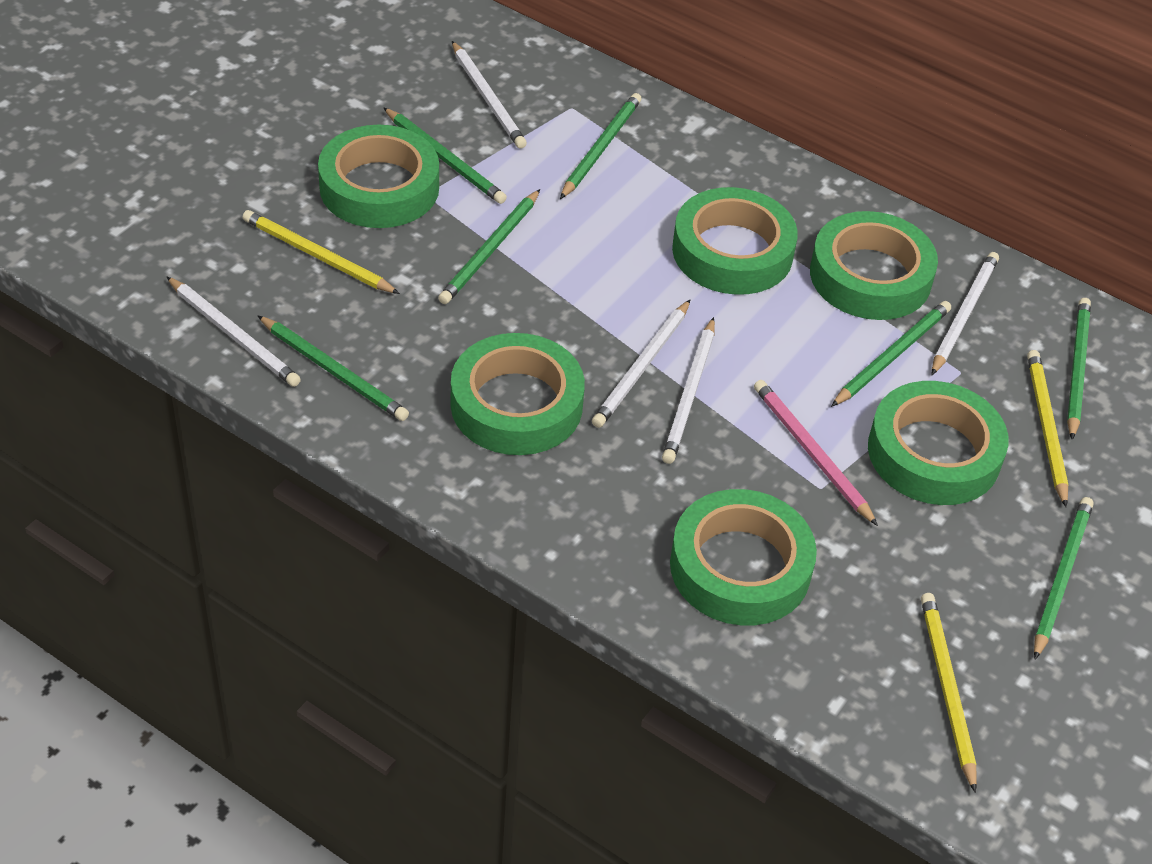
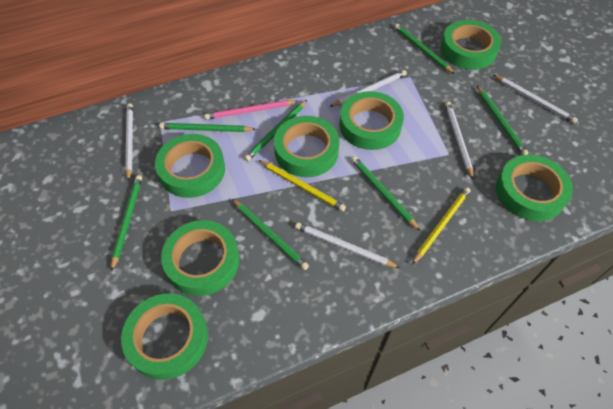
green tape: [318,125,439,228] [451,333,585,455] [670,489,817,625] [672,187,798,295] [810,211,938,320] [868,381,1009,505] = 6 -> [121,293,208,380] [155,134,225,198] [161,220,239,296] [274,116,339,177] [339,91,404,150] [441,20,501,70] [496,155,573,221] = 7
yellow pencil: [243,210,400,294] [921,593,977,793] [1027,350,1069,507] = 3 -> [259,160,346,211] [412,187,470,265] = 2

